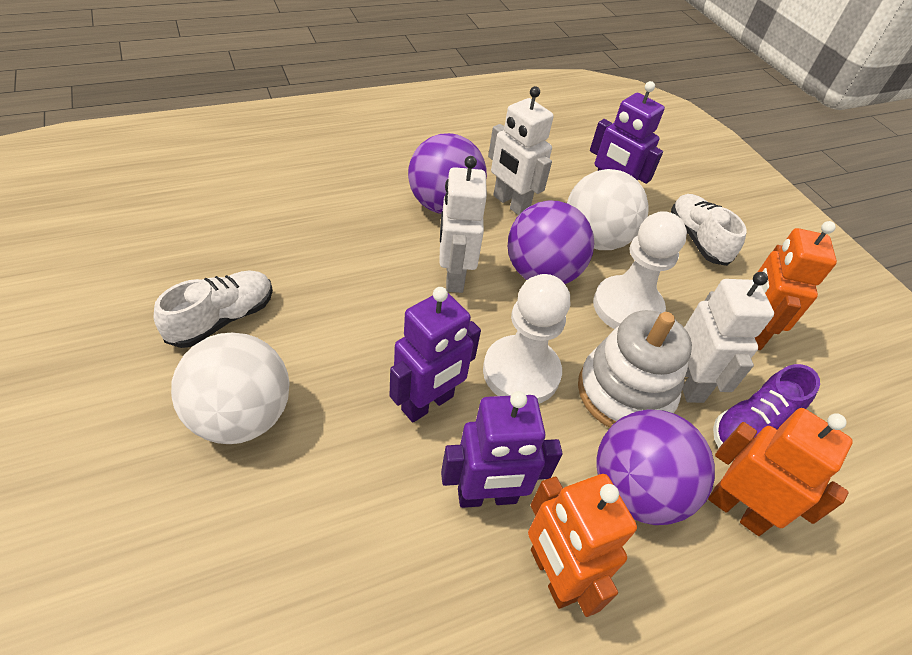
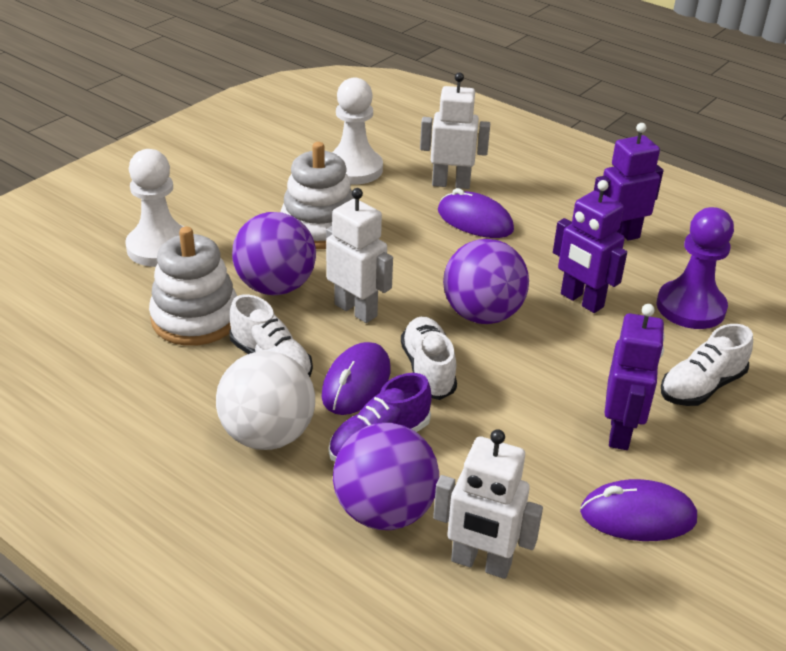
orange robot: [528,474,637,617] [708,408,853,536] [752,221,837,350] = 3 -> none = 0
purple mouse: none = 0 -> [322,342,391,415] [438,188,514,238] [580,479,697,541] = 3
purple pawn: none = 0 -> [657,207,734,329] = 1
white ball: [171,333,290,444] [567,169,649,250] = 2 -> [216,351,315,450] = 1
white shoe: [154,270,273,348] [671,194,747,266] = 2 -> [229,294,313,377] [401,316,457,400] [661,324,753,406] = 3
white stacking toy: [578,310,692,428] = 1 -> [149,227,237,346] [281,142,355,249] = 2

